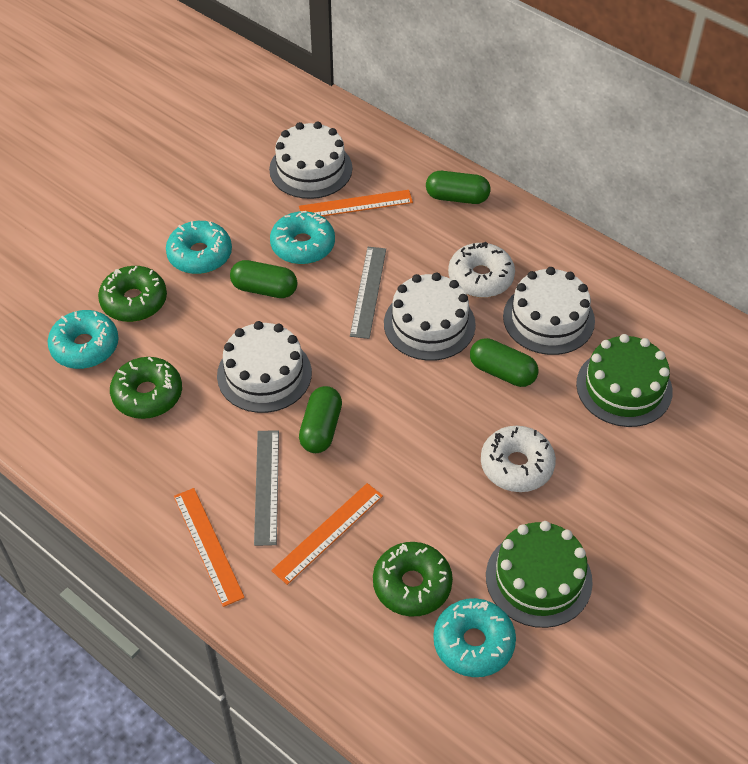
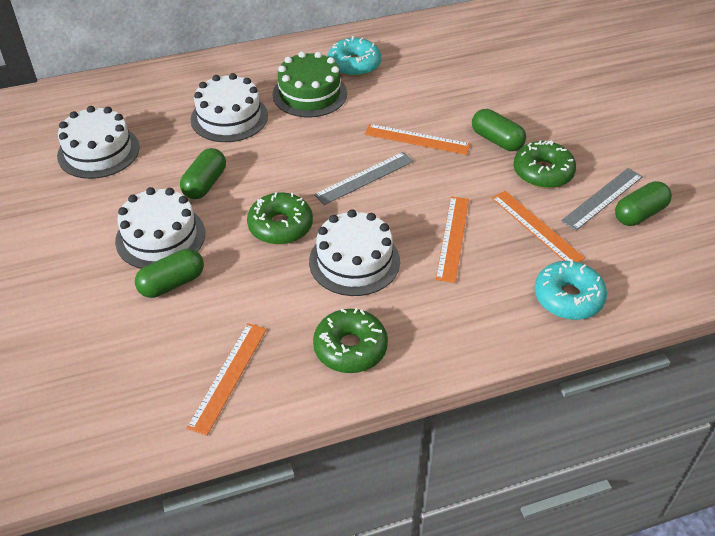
green cake: [486,521,593,628] [576,334,673,427] = 2 -> [272,51,347,117] = 1
orange ruler: [174,488,245,607] [271,483,383,585] [299,190,413,216] = 3 -> [186,323,267,436] [365,124,470,155] [436,197,469,283] [492,191,585,262] = 4
turquoise donut: [47,310,119,369] [166,221,232,274] [270,211,335,264] [433,598,516,677] = 4 -> [328,36,381,77] [534,259,607,320] = 2
white donut: [448,242,515,298] [481,426,556,492] = 2 -> none = 0

